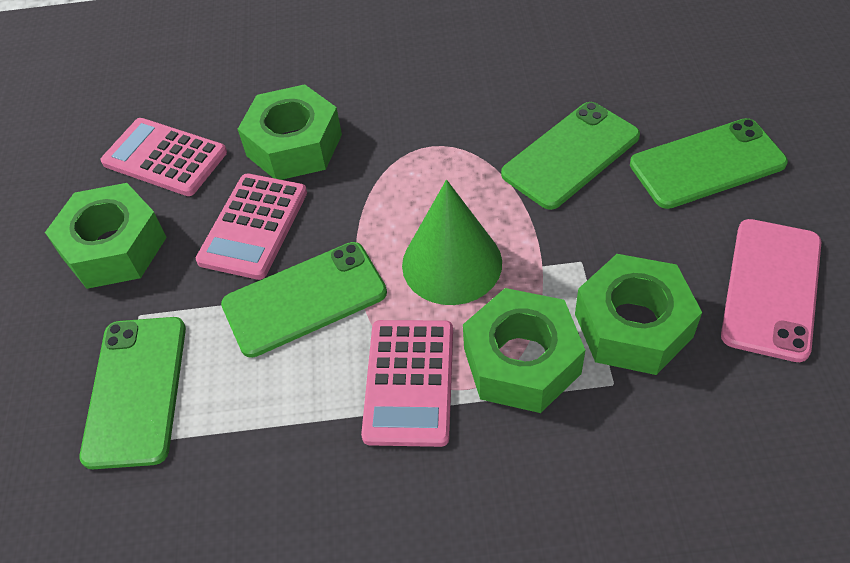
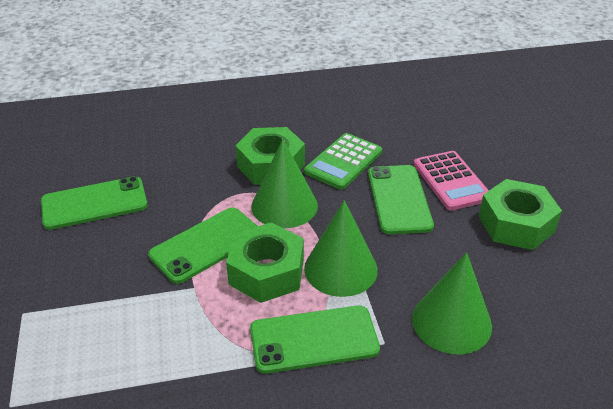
green calculator: none = 0 -> [304,133,382,190] = 1
green cone: [402,180,502,305] = 1 -> [252,139,318,228] [304,200,378,297] [412,252,492,355] = 3
green nut: [45,183,167,289] [238,84,342,180] [463,288,585,413] [575,254,702,375] = 4 -> [226,222,304,303] [236,127,305,185] [479,179,562,250] = 3
pink calculator: [100,118,227,196] [196,174,307,280] [361,320,453,447] = 3 -> [414,151,489,211] = 1
pink phone: [721,219,822,362] = 1 -> none = 0

